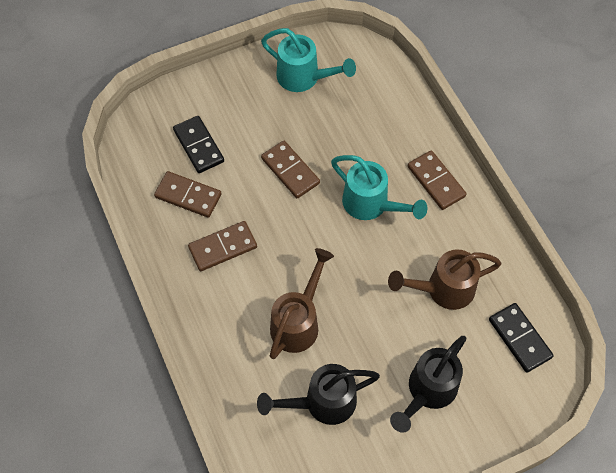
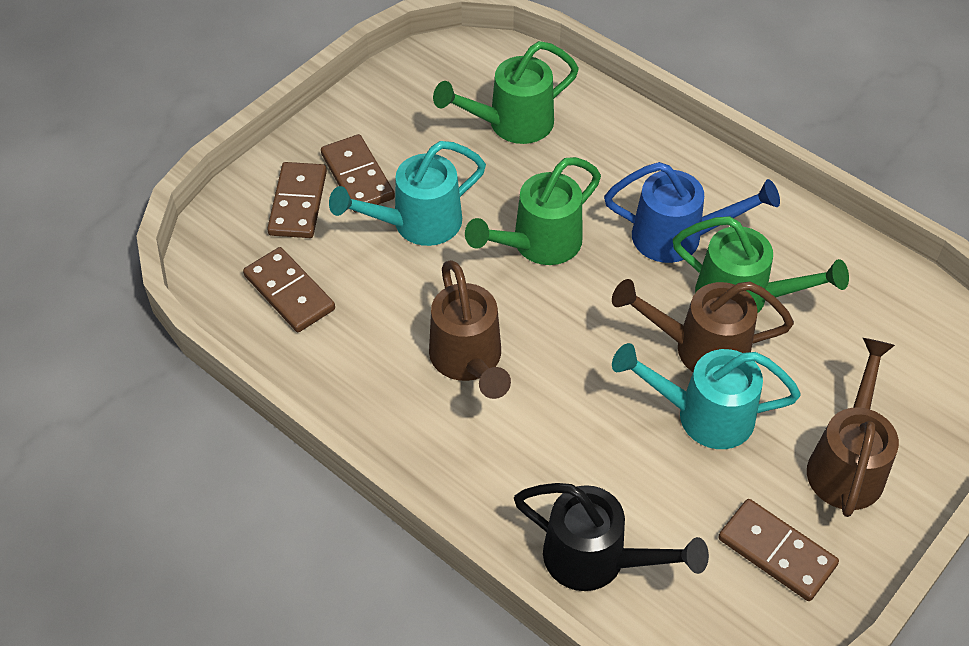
black domino: [173,116,224,173] [489,303,554,373] = 2 -> none = 0
black watering can: [257,364,380,425] [390,336,467,433] = 2 -> [514,483,709,591] = 1
blue watering can: none = 0 -> [604,162,780,263] = 1
brown watering can: [270,248,334,359] [388,249,502,310] = 2 -> [429,260,511,399] [612,279,794,372] [807,338,899,517] = 3
green watering can: none = 0 -> [433,41,579,144] [465,157,601,265] [673,216,849,314] = 3

